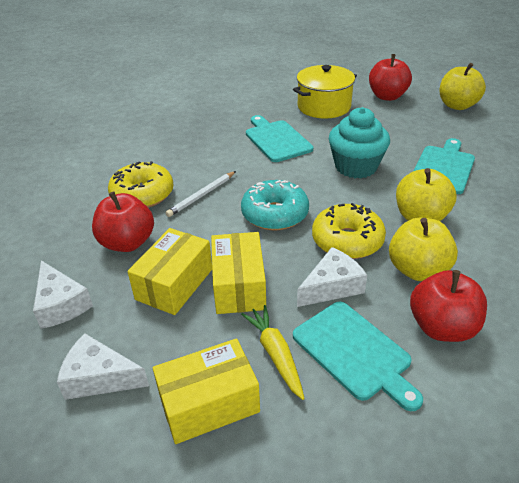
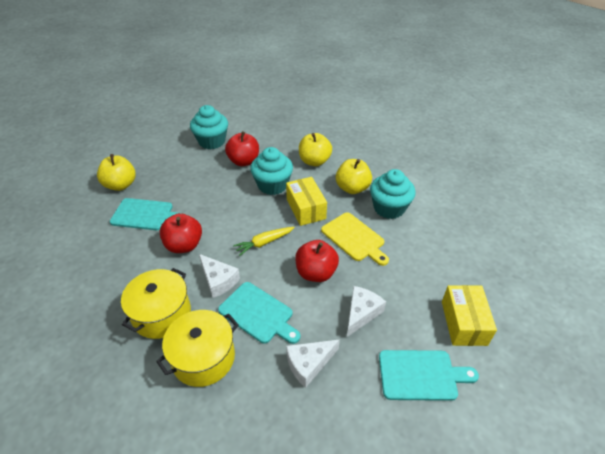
turquoise cupcake: [329,107,390,179] = 1 -> [190,105,228,149] [250,147,293,195] [370,169,416,219] = 3
turquoise donut: [241,180,309,230] = 1 -> none = 0
white pencil: [165,171,236,217] = 1 -> none = 0
yellow box: [127,228,212,315] [153,338,260,444] [211,232,266,314] = 3 -> [286,177,327,226] [442,285,497,346] = 2
yellow cutting board: none = 0 -> [321,212,389,266] = 1
yellow donut: [108,161,174,208] [312,203,386,259] = 2 -> none = 0
yellow pot: [293,65,357,119] = 1 -> [121,268,191,339] [156,310,239,387] = 2

